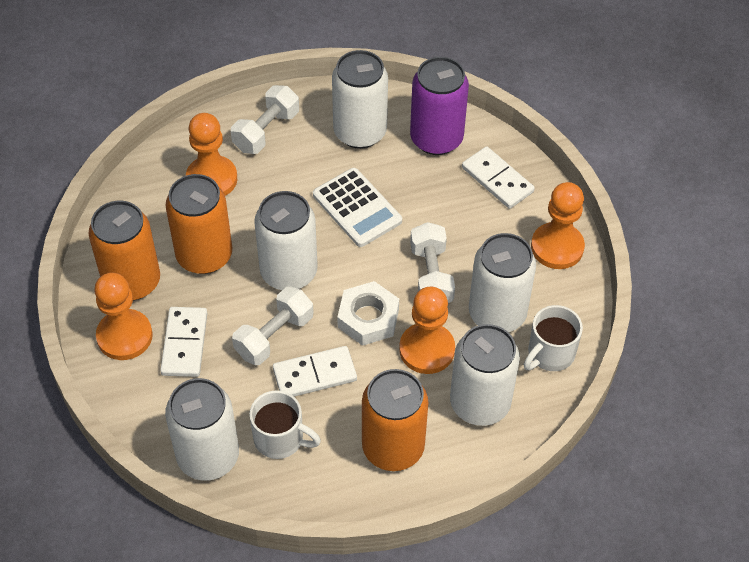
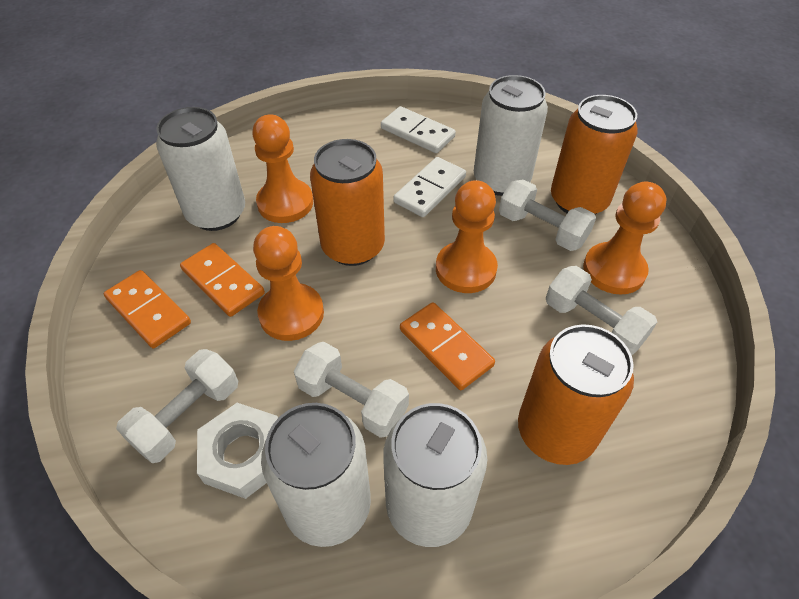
orange domino: none = 0 -> [104,270,191,348] [180,243,265,317] [400,302,495,390] = 3
purple can: [410,57,469,155] = 1 -> none = 0
white calculator: [313,168,402,247] = 1 -> none = 0
white can: [165,378,239,481] [254,191,318,290] [332,50,388,149] [450,324,520,426] [469,233,536,332] = 5 -> [156,107,245,231] [261,403,371,547] [383,403,487,547] [474,75,548,196] = 4
white domino: [160,307,207,377] [273,346,357,397] [462,146,535,209] = 3 -> [381,106,456,153] [393,157,466,217] = 2
white dumbbell: [231,85,299,154] [232,287,314,365] [410,222,455,303] = 3 -> [116,349,238,463] [294,342,409,438] [499,179,596,251] [546,266,657,355] = 4
white mug: [249,390,321,459] [524,305,583,371] = 2 -> none = 0

